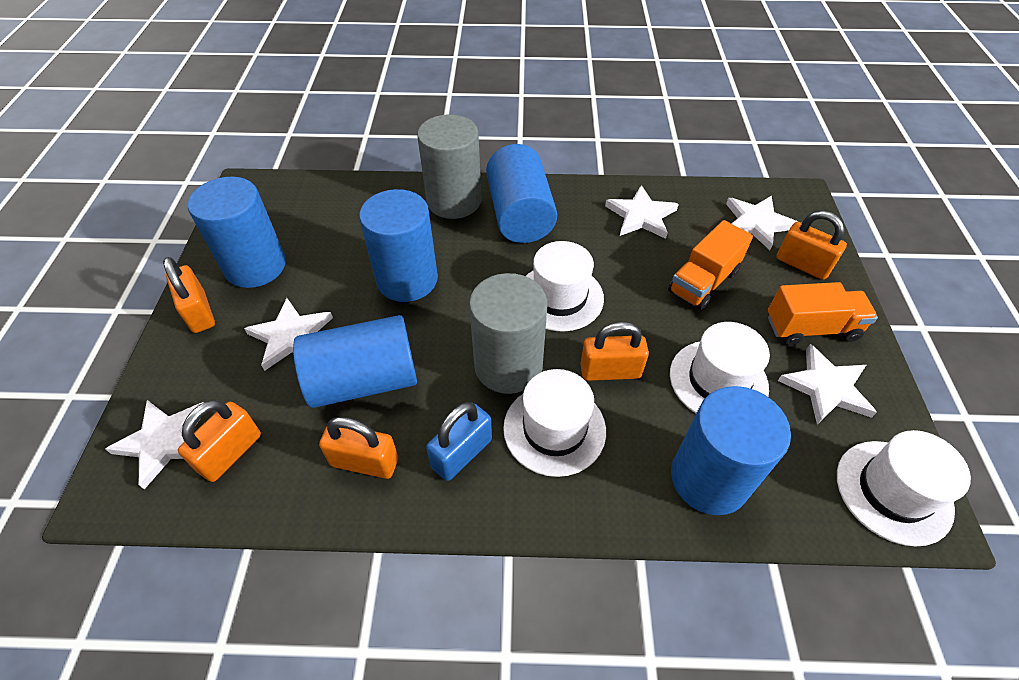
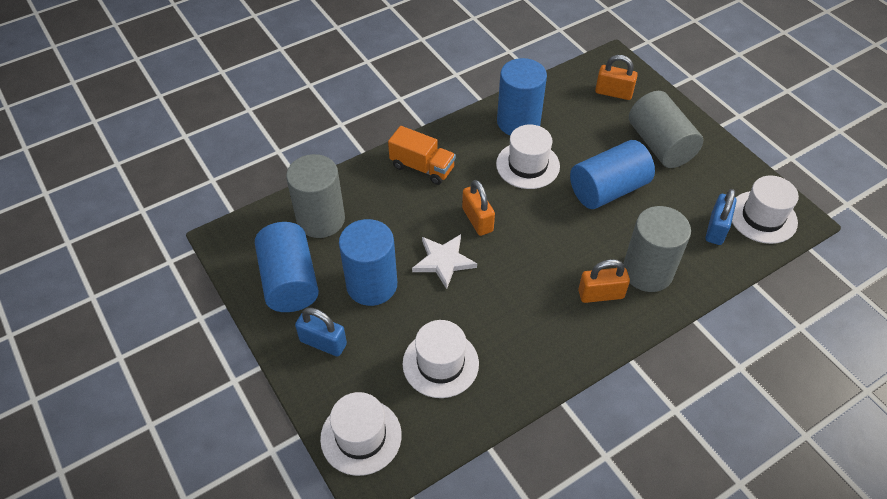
blue cylinder: [188,177,286,288] [293,315,417,408] [359,189,438,302] [486,144,557,243] [671,386,791,515] = 5 -> [255,222,319,312] [339,219,397,306] [497,58,547,135] [570,140,655,209] = 4
blue padlock: [426,402,492,481] = 1 -> [295,308,347,357] [705,189,737,245] = 2
grey cylinder: [417,114,482,219] [469,273,548,394] = 2 -> [286,154,345,238] [623,206,691,292] [629,91,703,168] = 3
orange padlock: [163,257,215,333] [178,400,261,482] [319,417,398,479] [580,322,649,381] [776,211,847,280] = 5 -> [462,180,495,236] [578,259,630,303] [595,55,638,100] = 3
orange truck: [668,220,753,310] [768,282,878,346] = 2 -> [388,126,456,185] = 1
white star: [105,400,204,489] [244,298,333,371] [605,185,679,239] [726,196,798,250] [778,344,877,424] = 5 -> [412,234,477,289] = 1

